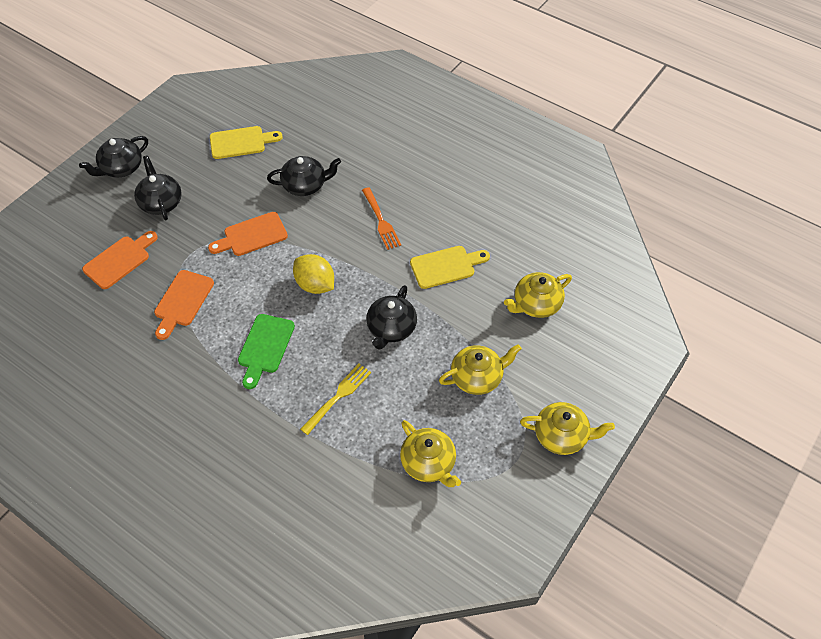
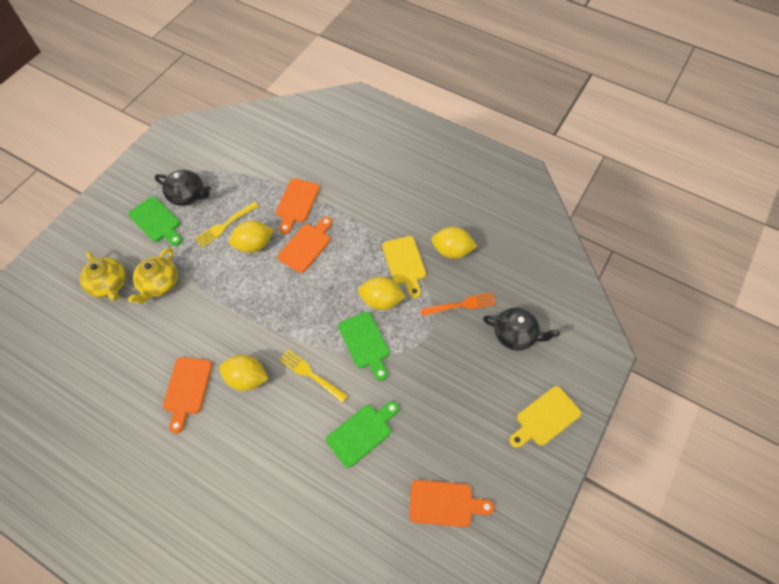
black teapot: [79,136,148,178] [134,155,182,220] [267,156,341,196] [366,285,417,350] = 4 -> [155,170,211,206] [483,307,560,351] = 2
green cutting board: [238,314,295,389] = 1 -> [129,197,182,246] [326,401,399,468] [338,312,390,381] = 3
orange cutting board: [82,231,158,289] [154,270,214,340] [208,212,288,256] = 3 -> [163,357,212,434] [276,178,320,234] [278,217,332,273] [409,480,494,527] = 4
yellow fork: [300,364,371,435] = 1 -> [195,202,259,247] [279,349,348,403] = 2
yellow lemon: [293,254,334,294] = 1 -> [219,355,268,391] [229,221,274,253] [358,277,406,310] [431,227,477,259] = 4
yellow teapot: [400,420,461,487] [439,344,522,395] [504,272,572,318] [520,402,615,455] = 4 -> [80,251,126,301] [128,247,178,304] = 2

